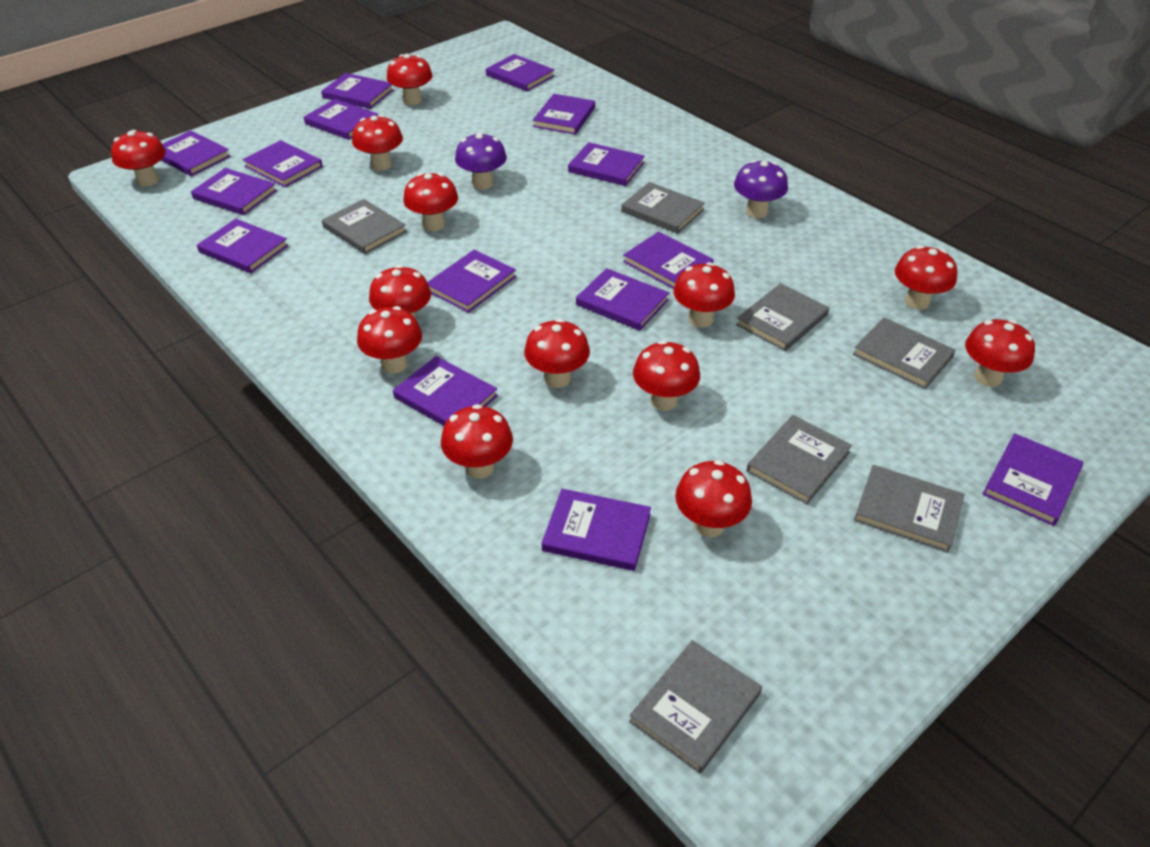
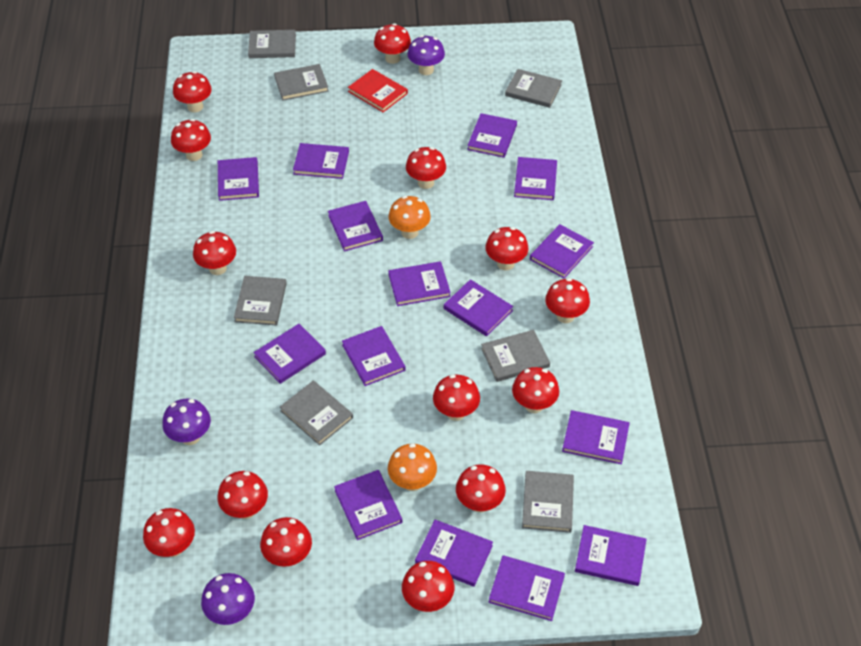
orange mushroom: none = 0 -> [388,196,431,239] [388,443,437,491] = 2
purple mushroom: [455,132,507,189] [734,160,788,218] = 2 -> [162,398,211,445] [201,573,255,625] [407,35,445,75] = 3
red book: none = 0 -> [348,69,408,112] = 1
red mushroom: [111,130,166,187] [352,115,403,171] [357,306,422,374] [369,265,431,320] [387,54,433,105] [403,173,458,231] [441,404,513,479] [524,319,590,388] [633,340,700,411] [673,262,735,328] [675,460,752,537] [895,245,957,310] [965,319,1035,387] = 13 -> [143,508,195,557] [171,119,211,161] [173,71,212,112] [193,231,236,275] [218,471,268,519] [260,517,312,567] [374,23,411,64] [402,561,454,612] [406,147,446,189] [433,374,480,421] [456,464,506,513] [485,227,528,270] [512,367,559,413] [545,278,590,323] = 14

